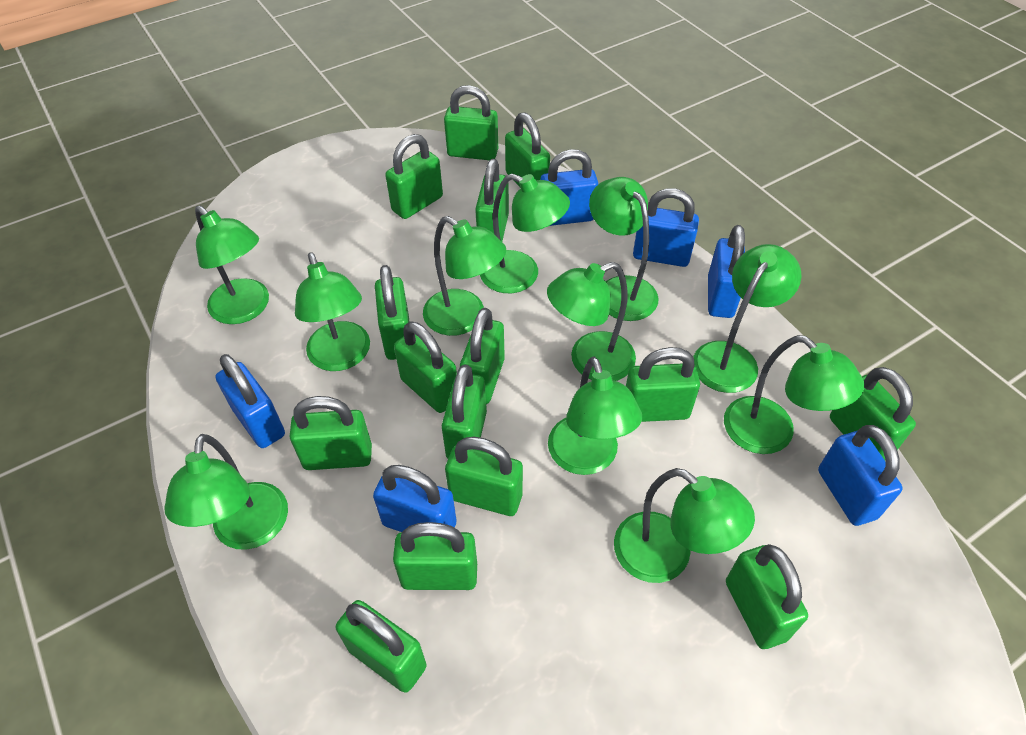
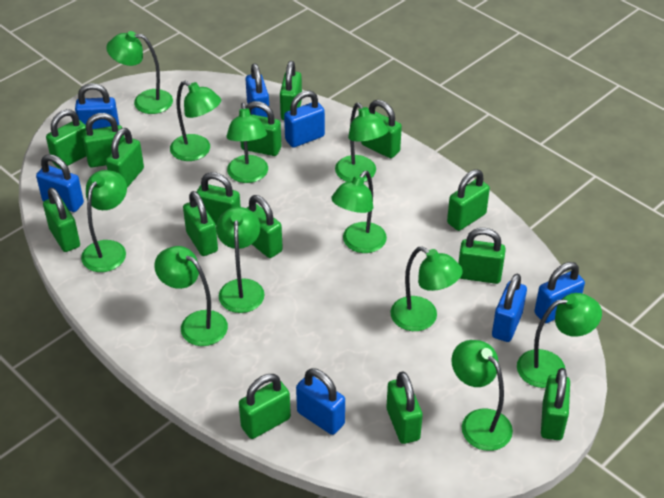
blue padlock: [216,354,285,448] [373,465,456,532] [540,149,598,226] [633,188,699,267] [708,225,745,318] [818,425,903,526] = 6 -> [36,154,84,212] [75,83,119,129] [246,63,269,117] [284,90,325,148] [296,368,345,435] [492,274,527,342] [534,262,585,323] = 7

